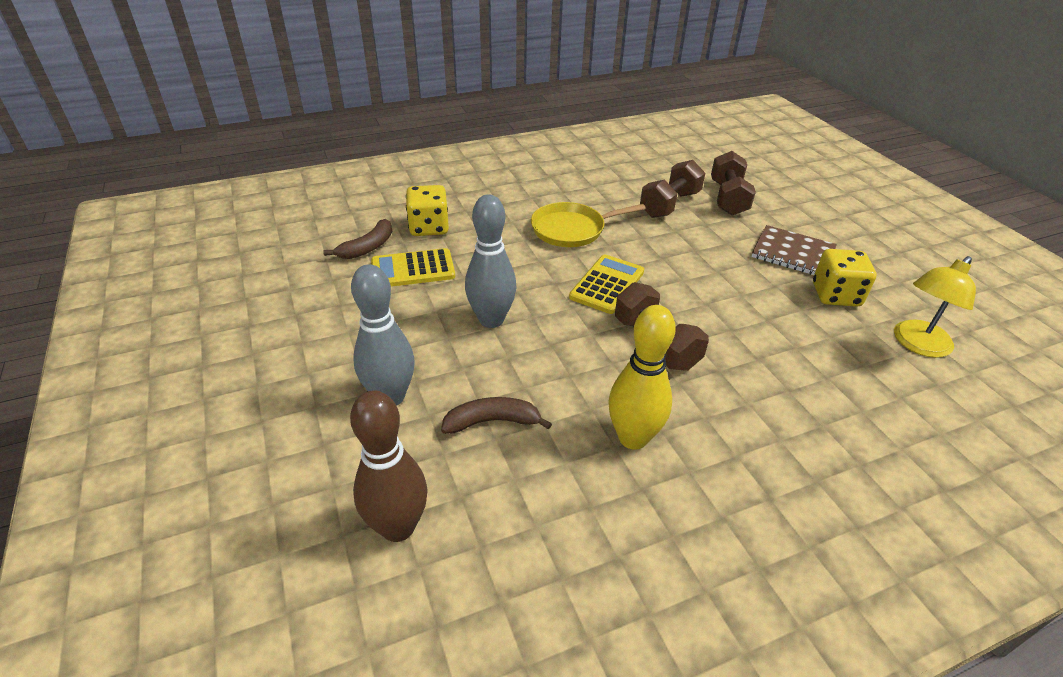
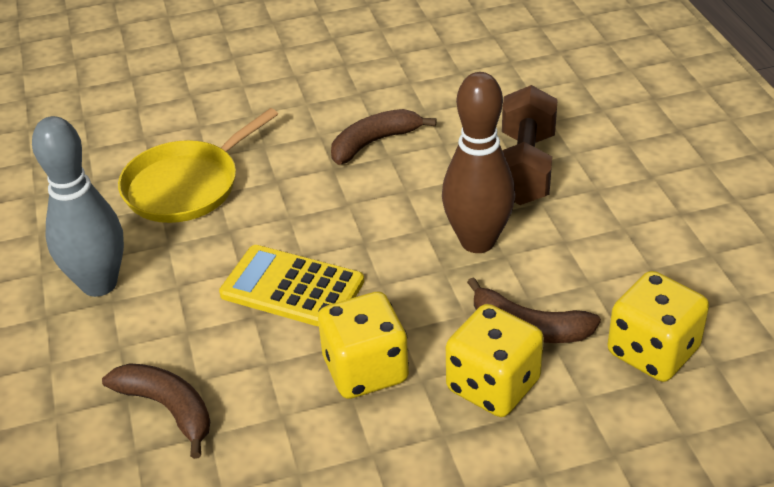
brown banana: [323,219,392,259] [441,397,552,434] = 2 -> [102,363,210,459] [331,109,437,165] [467,277,601,343] = 3
brown dumbbell: [615,282,709,371] [640,160,705,218] [711,151,756,216] = 3 -> [502,85,558,205] = 1
brown notebook: [752,225,837,275] = 1 -> none = 0
grey bowling pin: [351,264,415,406] [465,195,517,328] = 2 -> [32,116,124,297] = 1
yellow bowling pin: [608,305,676,450] = 1 -> none = 0
yellow calculator: [371,248,455,287] [569,254,644,314] = 2 -> [219,245,364,327] = 1
yellow dice: [406,185,449,236] [813,249,876,307] = 2 -> [318,291,409,399] [446,304,544,417] [608,271,709,382] = 3
yellow lamp: [894,256,976,358] = 1 -> none = 0

